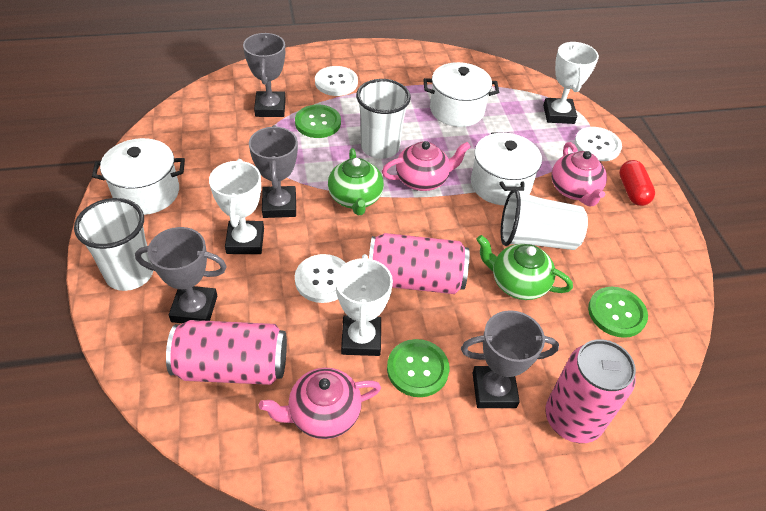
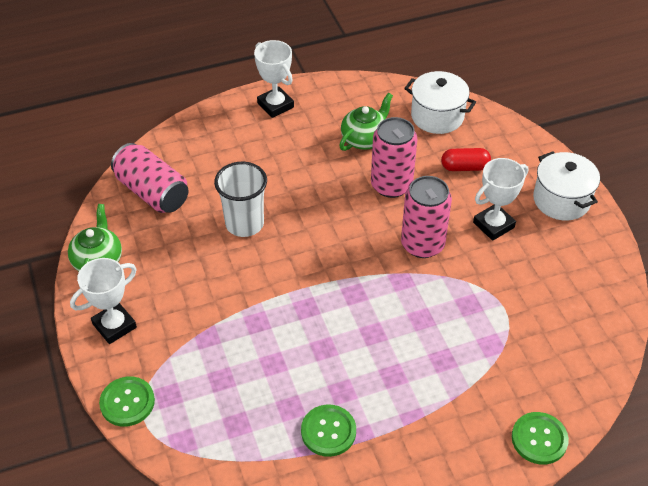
grey trophy: [135,227,227,323] [243,33,286,117] [249,125,298,218] [461,310,559,408] = 4 -> none = 0
pink teapot: [259,368,381,439] [382,141,471,191] [552,142,607,206] = 3 -> none = 0
white button: [295,254,346,303] [315,66,358,96] [574,127,622,161] = 3 -> none = 0
white cup: [74,198,153,291] [356,79,411,159] [501,189,588,250] = 3 -> [214,162,267,237] = 1
white pot: [92,138,185,215] [423,62,499,127] [471,132,542,205] = 3 -> [404,71,476,134] [533,151,600,221] = 2

